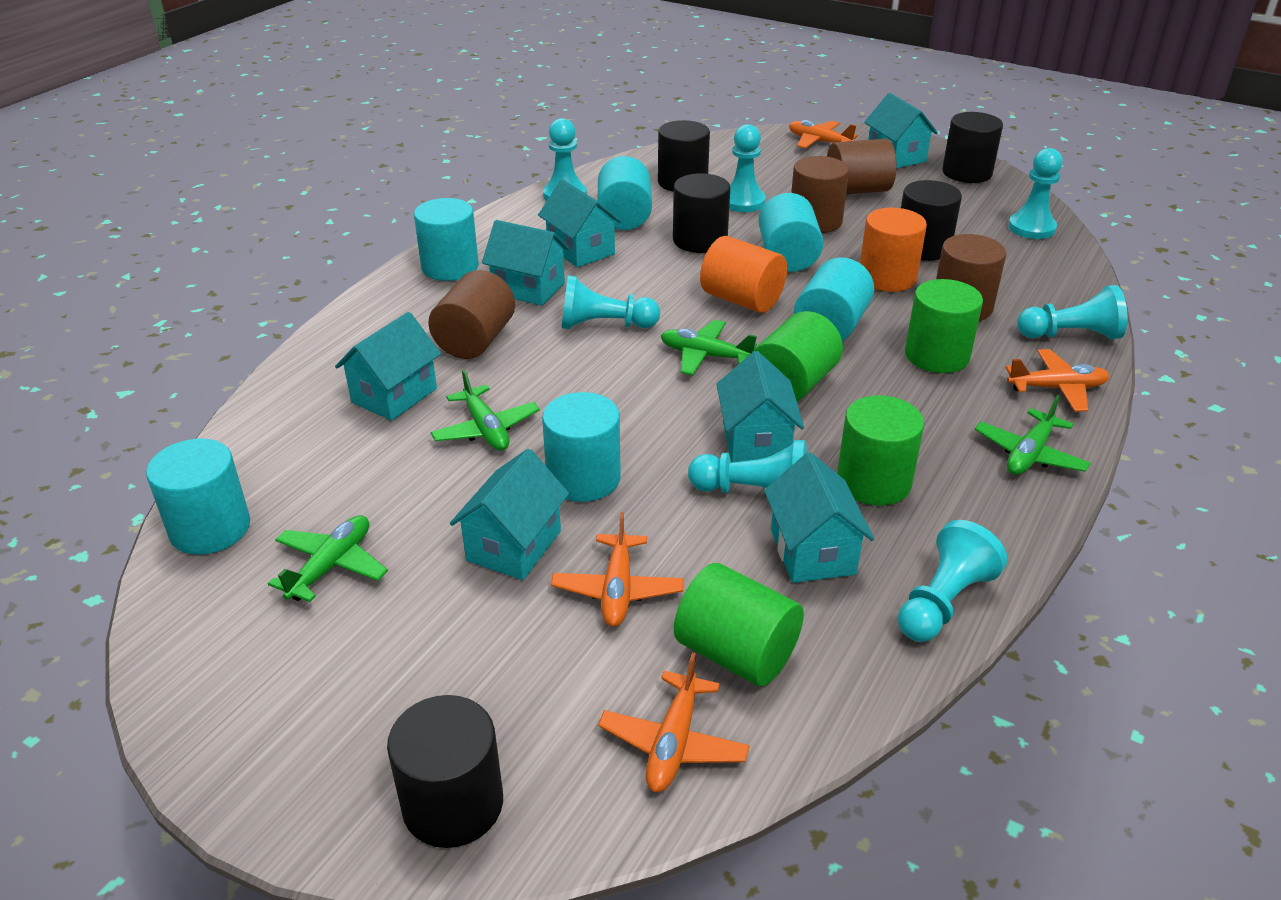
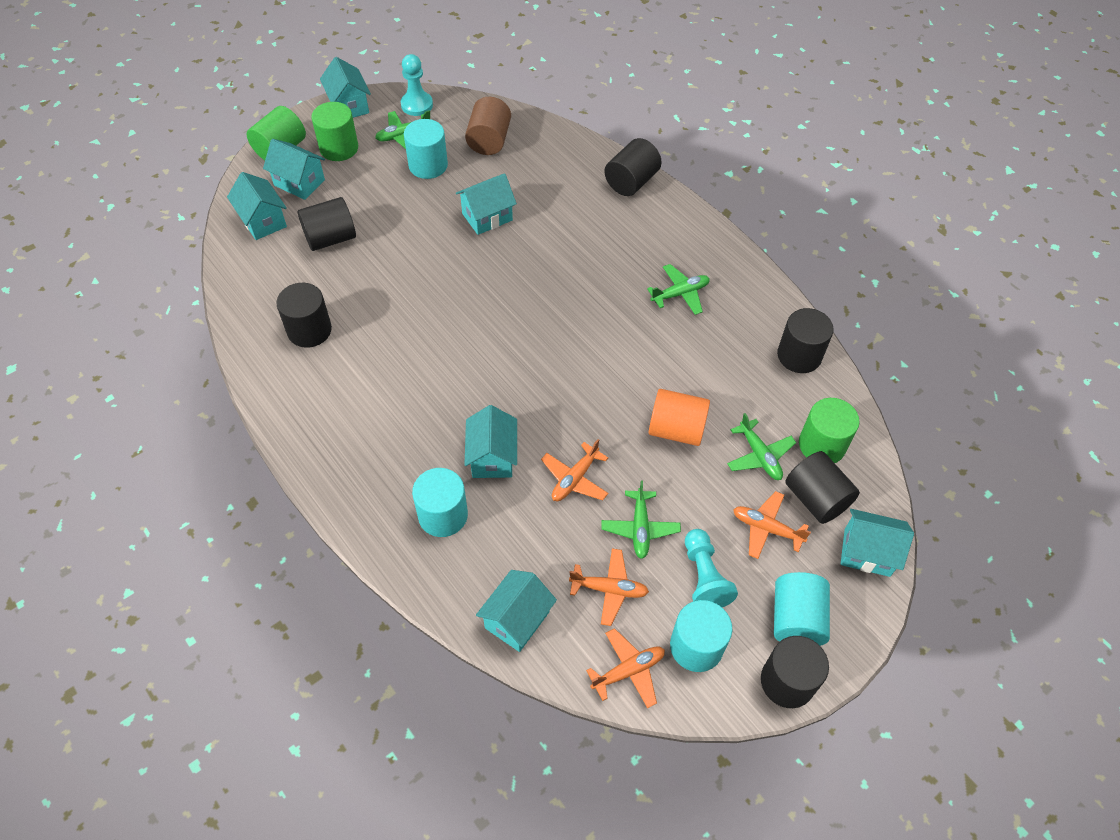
black cylinder: [387,695,503,848] [658,120,710,192] [673,173,730,253] [901,180,962,261] [942,112,1003,183] = 5 -> [276,283,332,348] [298,197,356,251] [604,138,662,196] [761,636,829,708] [777,308,834,373] [785,451,860,524] = 6
brown cylinder: [428,270,515,359] [791,156,849,233] [827,139,897,194] [936,234,1006,321] = 4 -> [465,97,511,155] = 1
green cylinder: [674,563,804,687] [753,311,843,401] [837,395,924,506] [905,279,983,373] = 4 -> [247,106,306,160] [311,102,358,161] [799,398,860,463] = 3
orange cylinder: [700,236,787,313] [860,208,927,292] = 2 -> [649,389,710,446] = 1
turquoise cylinder: [146,438,250,555] [414,198,479,281] [542,392,621,502] [598,156,652,230] [759,193,823,272] [794,258,874,341] = 6 -> [404,119,448,179] [412,468,468,537] [670,600,732,672] [774,572,830,646] = 4
turquoise pawn: [543,118,587,201] [561,275,660,329] [688,440,807,493] [729,124,766,212] [898,520,1008,642] [1008,148,1063,239] [1017,285,1127,340] = 7 -> [401,54,433,116] [685,529,738,607] = 2

